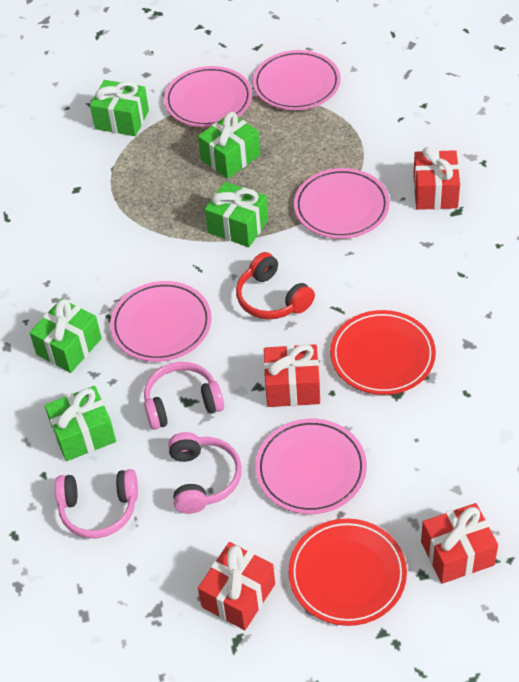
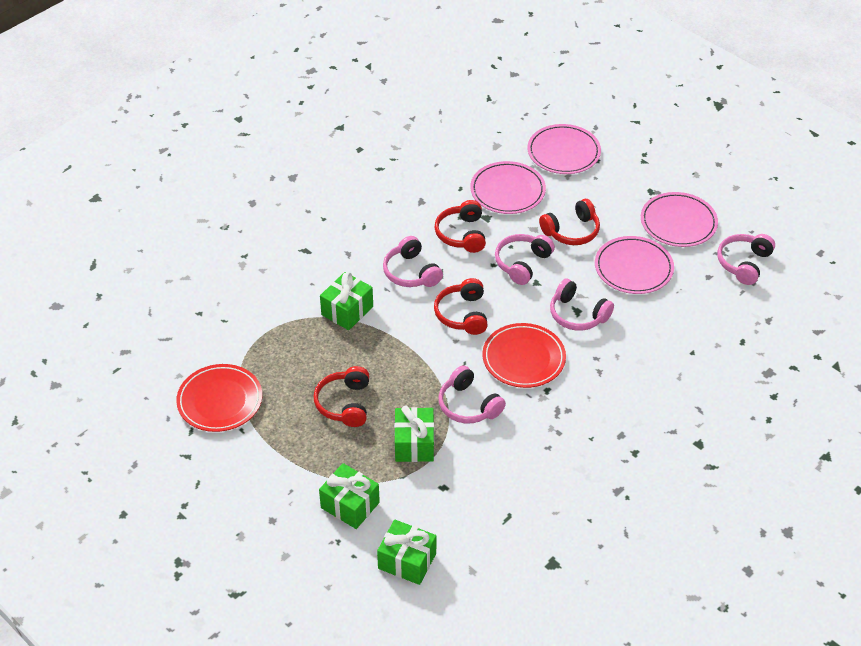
green gift: [29,298,102,373] [45,386,116,461] [90,80,149,136] [198,112,260,179] [205,182,268,247] = 5 -> [319,463,380,529] [320,272,373,330] [377,520,436,585] [394,405,434,462] = 4
pink headphones: [55,469,138,538] [144,362,224,430] [168,432,242,514] = 3 -> [383,236,443,287] [438,365,506,424] [495,234,555,285] [550,279,614,331] [717,234,775,285] = 5
pink plate: [110,281,212,362] [164,66,252,127] [253,50,341,110] [255,419,367,514] [294,168,390,239] = 5 -> [470,161,546,214] [527,124,601,174] [595,236,674,294] [641,192,718,247] = 4
red gift: [198,542,275,630] [264,344,320,407] [413,147,460,210] [421,503,498,584] = 4 -> none = 0
red headphones: [236,252,315,319] = 1 -> [314,366,369,427] [434,278,488,335] [435,200,486,253] [539,199,600,245] = 4

